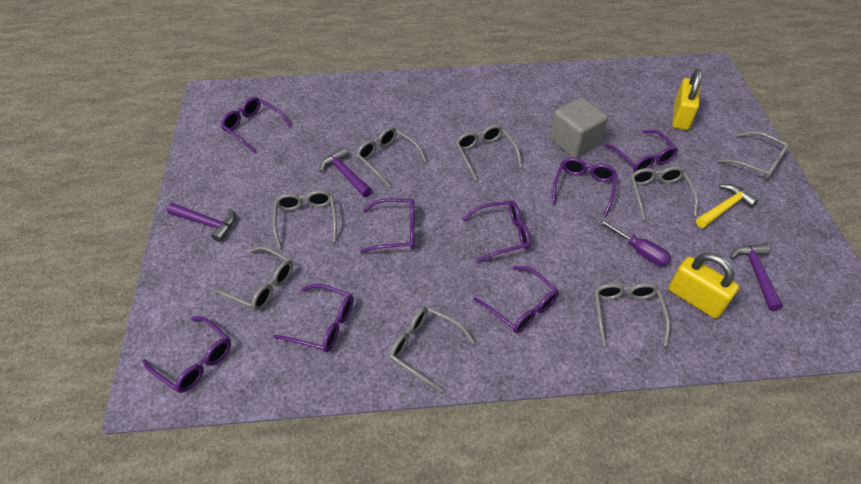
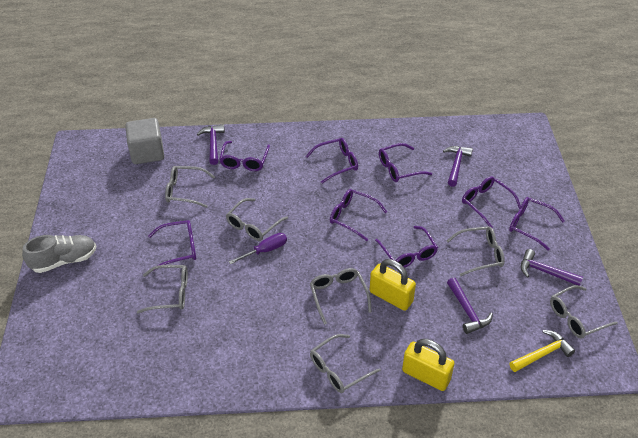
grey glasses: [213,246,293,311] [273,190,337,249] [356,127,427,187] [389,307,476,393] [455,125,522,181] [594,283,670,347] [630,166,698,220] [718,131,790,180] = 8 -> [137,265,188,313] [165,166,215,208] [226,198,288,241] [310,268,372,325] [310,334,381,393] [446,226,505,276] [550,285,618,338] = 7
grey shoe: none = 0 -> [22,235,96,273] = 1
purple hammer: [167,203,235,242] [319,147,372,197] [730,244,783,311] = 3 -> [197,124,225,165] [443,146,473,187] [447,277,493,334] [521,249,583,286] = 4

